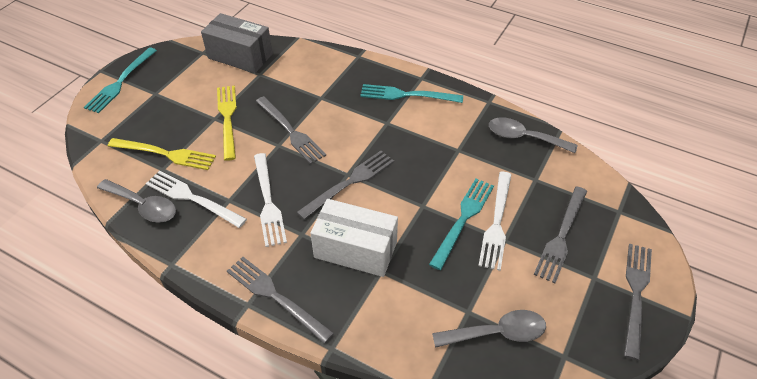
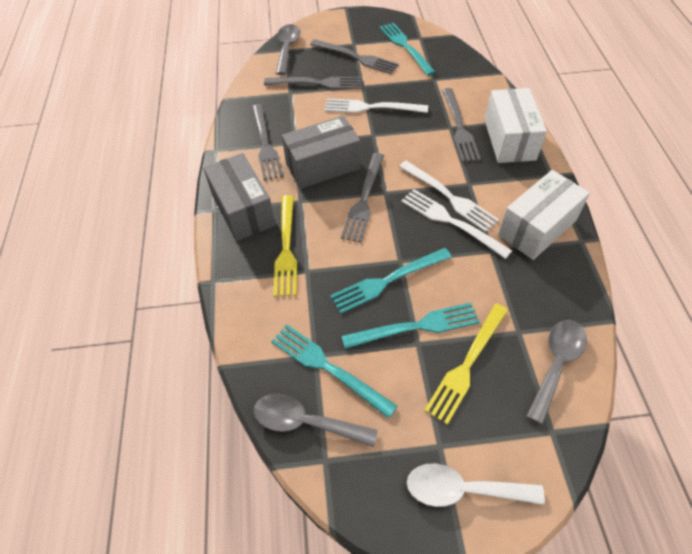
grey box: [201,13,273,73] = 1 -> [203,153,275,241] [282,116,360,189] = 2
turquoise fork: [84,48,157,113] [360,84,463,103] [429,179,494,270] = 3 -> [271,325,397,419] [330,248,452,314] [341,303,480,349] [380,23,436,76] = 4
white box: [310,199,398,277] = 1 -> [485,88,547,163] [498,170,590,260] = 2
white spoon: none = 0 -> [407,463,545,507] = 1

